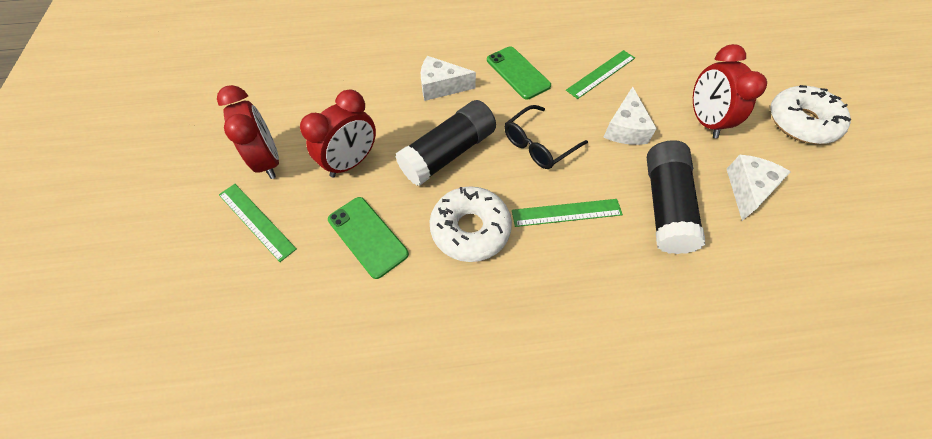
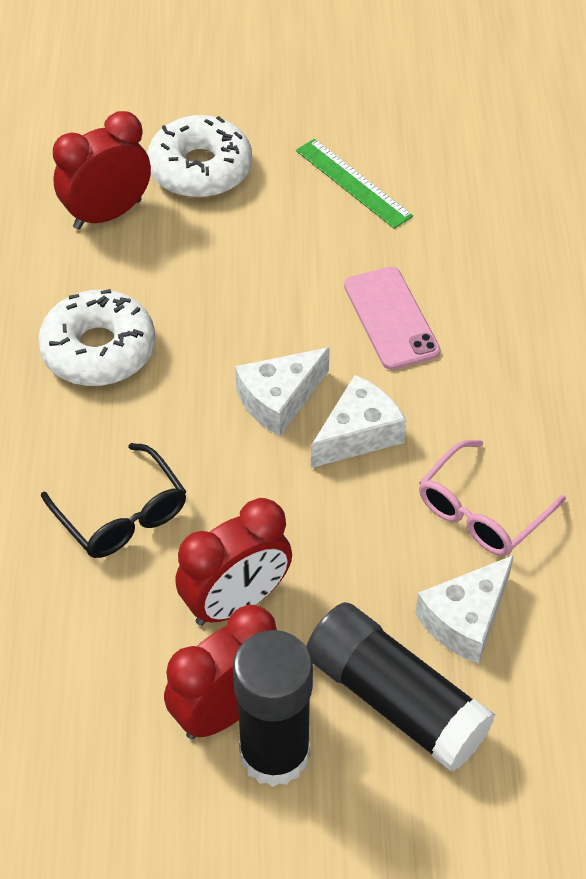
green phone: [328,197,409,279] [487,46,551,100] = 2 -> none = 0
green ruler: [219,184,297,262] [512,199,623,227] [566,50,635,99] = 3 -> [296,139,413,229] = 1
pink glasses: none = 0 -> [419,440,566,556] = 1
pink phone: none = 0 -> [344,267,440,370] = 1

